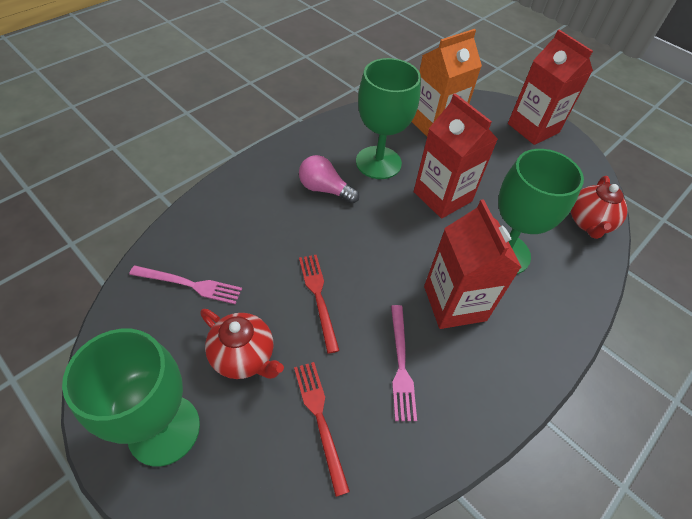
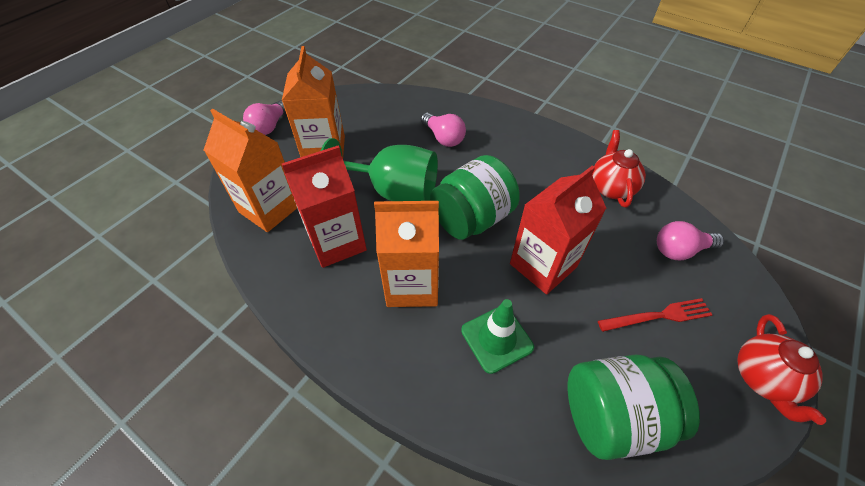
green goblet: [62,329,200,467] [356,58,421,179] [498,149,584,274] = 3 -> [321,138,438,201] = 1
green jar: none = 0 -> [430,155,520,240] [568,354,700,460] = 2
green traffic cone: none = 0 -> [461,299,534,374] = 1
orange carton: [412,29,482,136] = 1 -> [204,109,297,232] [282,46,345,158] [374,201,439,307] = 3
pink fork: [129,266,242,304] [391,305,417,421] = 2 -> none = 0
pink light bulb: [299,155,359,204] = 1 -> [243,100,286,135] [421,113,466,147] [657,221,724,260] = 3
red carton: [414,93,498,219] [424,199,522,329] [508,30,593,145] = 3 -> [282,145,367,268] [510,166,607,294] = 2
red fork: [294,362,350,497] [299,255,340,354] = 2 -> [598,298,712,332] = 1

